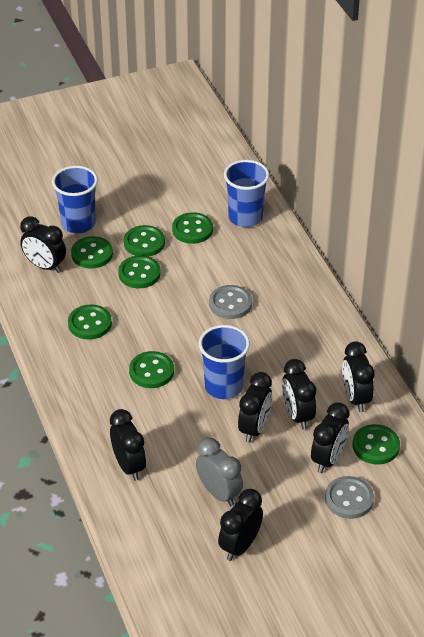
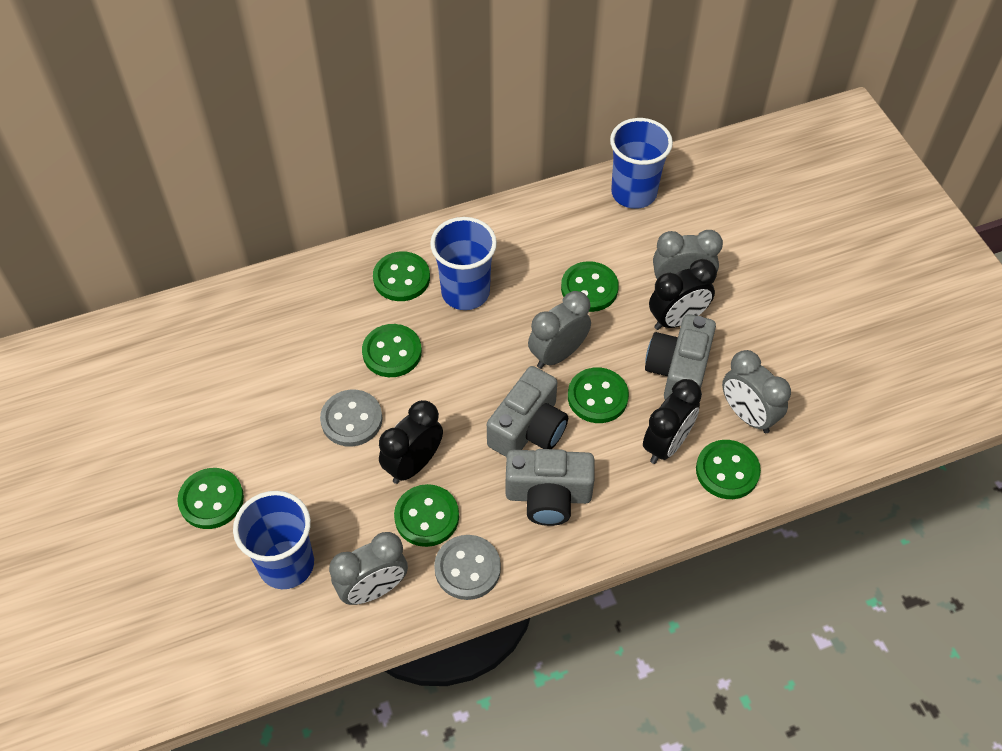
black clock: [20,217,66,273] [110,409,146,481] [218,489,263,561] [238,372,272,443] [282,359,316,430] [311,402,349,473] [342,342,375,412] = 7 -> [379,400,443,484] [643,379,702,464] [649,259,717,330] = 3
grey camera: none = 0 -> [487,366,568,457] [506,449,595,526] [645,314,716,400] = 3
grey clock: [196,438,243,506] = 1 -> [329,532,408,605] [528,291,591,369] [653,230,723,279] [722,350,791,433] = 4

